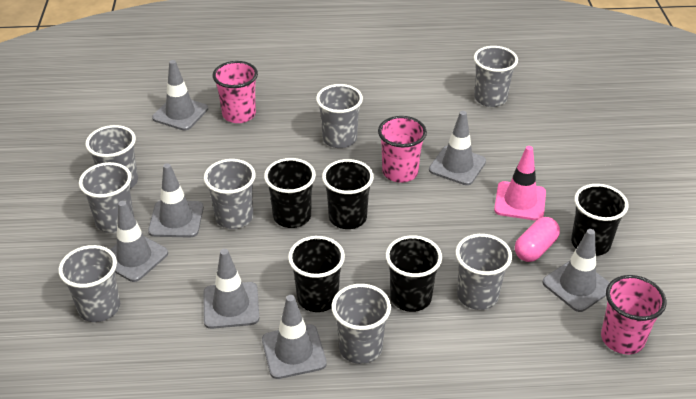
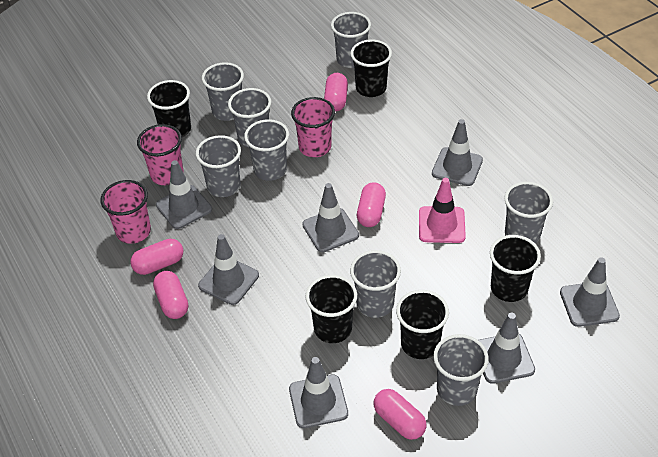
pink capsule: [515,217,560,262] = 1 -> [130,239,183,275] [153,271,188,319] [324,73,348,111] [357,182,386,227] [374,389,426,440] = 5

